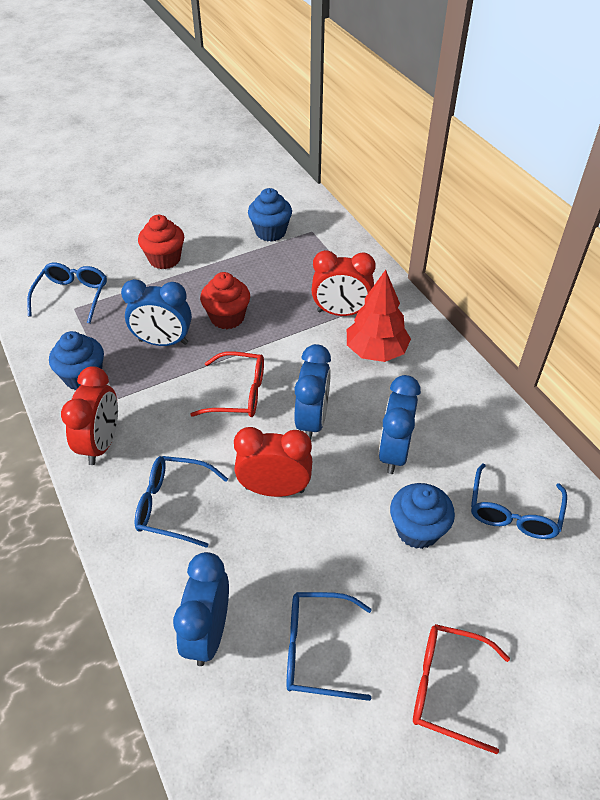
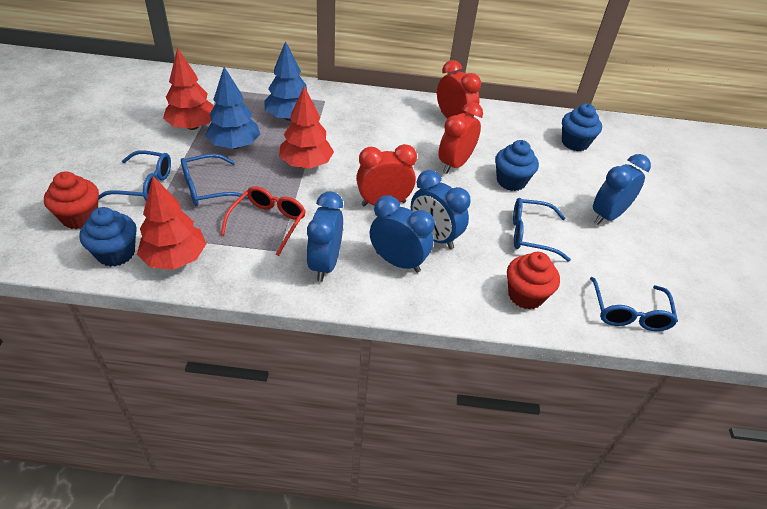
blue tree: none = 0 -> [205,67,260,149] [264,41,314,121] = 2
red glasses: [190,351,264,417] [413,624,510,754] = 2 -> [221,186,306,256] = 1
red tree: [347,270,411,362] = 1 -> [137,176,206,270] [163,48,214,130] [279,86,334,168] = 3

